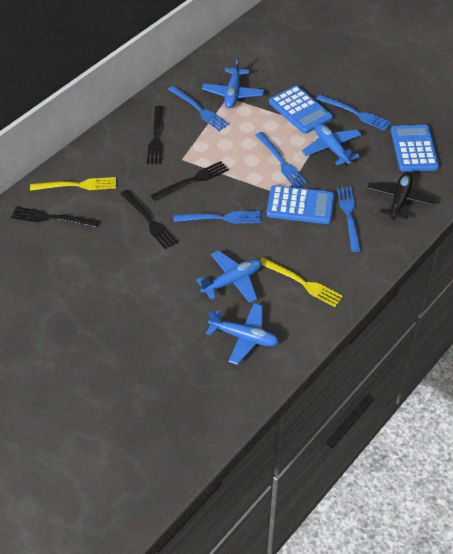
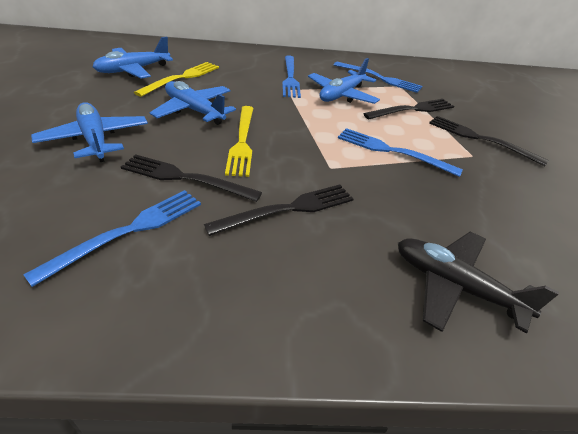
blue calculator: [266,185,334,224] [269,86,333,134] [391,125,439,172] = 3 -> none = 0
blue fork: [168,86,229,131] [173,211,262,224] [256,132,308,188] [317,95,392,131] [337,186,361,252] = 5 -> [23,190,201,287] [282,55,301,98] [334,62,422,93] [338,128,463,177] = 4

